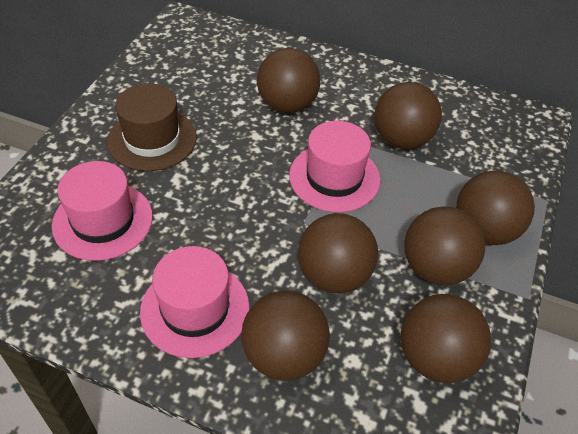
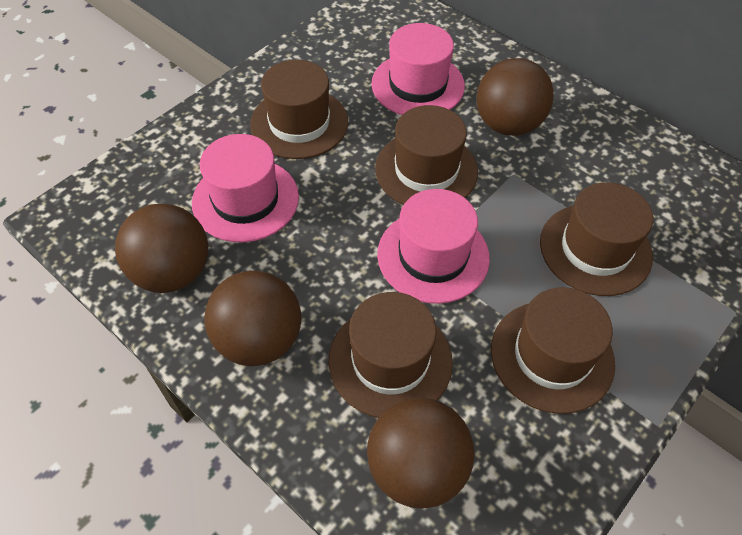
brown ball: [241,290,330,381] [257,48,320,113] [298,213,378,293] [374,82,442,149] [401,294,491,383] [404,206,485,285] [456,170,535,245] = 7 -> [115,204,208,293] [204,271,301,366] [367,398,475,509] [477,58,554,136] = 4
brown hat: [107,83,197,171] = 1 -> [250,60,348,159] [329,292,453,418] [375,105,478,205] [491,287,615,414] [540,182,653,296] = 5

